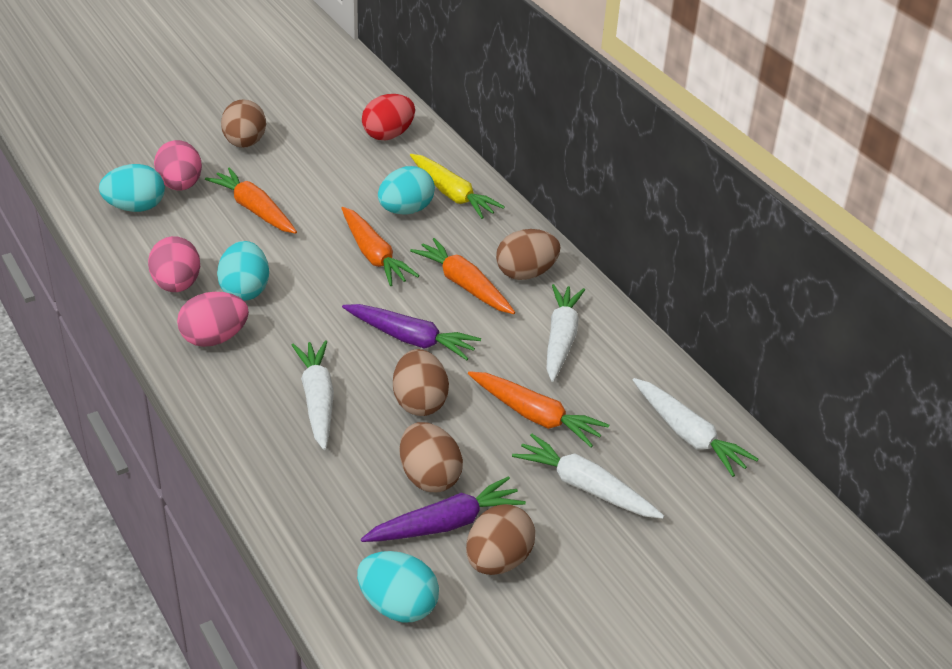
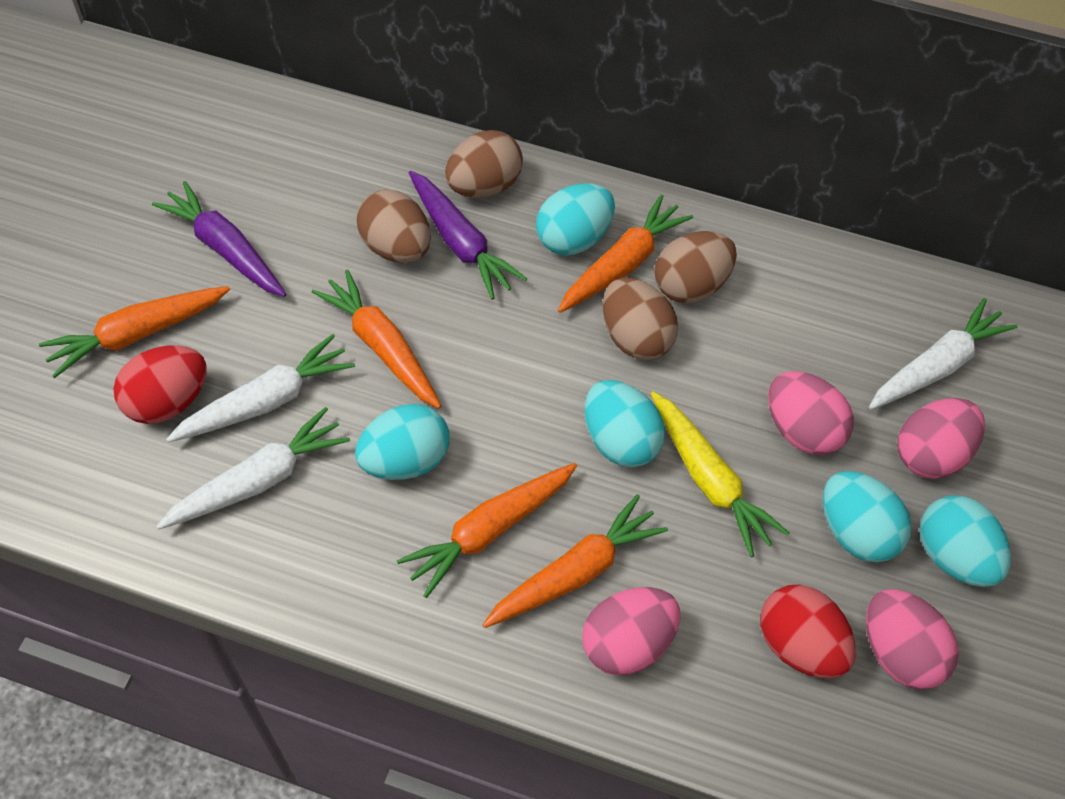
brown egg: [221,99,266,148] [393,349,449,416] [399,422,463,492] [466,504,535,575] [496,229,560,280] = 5 -> [356,189,431,263] [445,130,523,198] [602,277,678,360] [654,231,737,303] = 4
orange carrot: [205,167,297,234] [341,207,419,286] [410,238,515,314] [468,371,609,448] = 4 -> [39,286,230,378] [312,269,441,408] [397,463,577,598] [483,494,668,628] [558,195,693,313] = 5
pink egg: [148,236,200,292] [154,140,202,190] [177,292,249,347] = 3 -> [582,587,681,676] [768,371,854,455] [866,589,959,690] [898,398,985,479] = 4
red egg: [362,94,415,141] = 1 -> [113,345,207,424] [760,585,856,678] = 2
turquoise egg: [99,164,165,212] [217,241,269,301] [357,551,439,622] [378,166,435,215] = 4 -> [355,404,450,480] [536,183,615,255] [584,380,665,468] [823,471,912,562] [920,495,1011,587] = 5
white carrot: [292,340,334,450] [512,434,664,519] [546,284,585,382] [633,378,758,477] = 4 -> [156,407,350,529] [166,334,355,442] [869,298,1017,410] = 3

